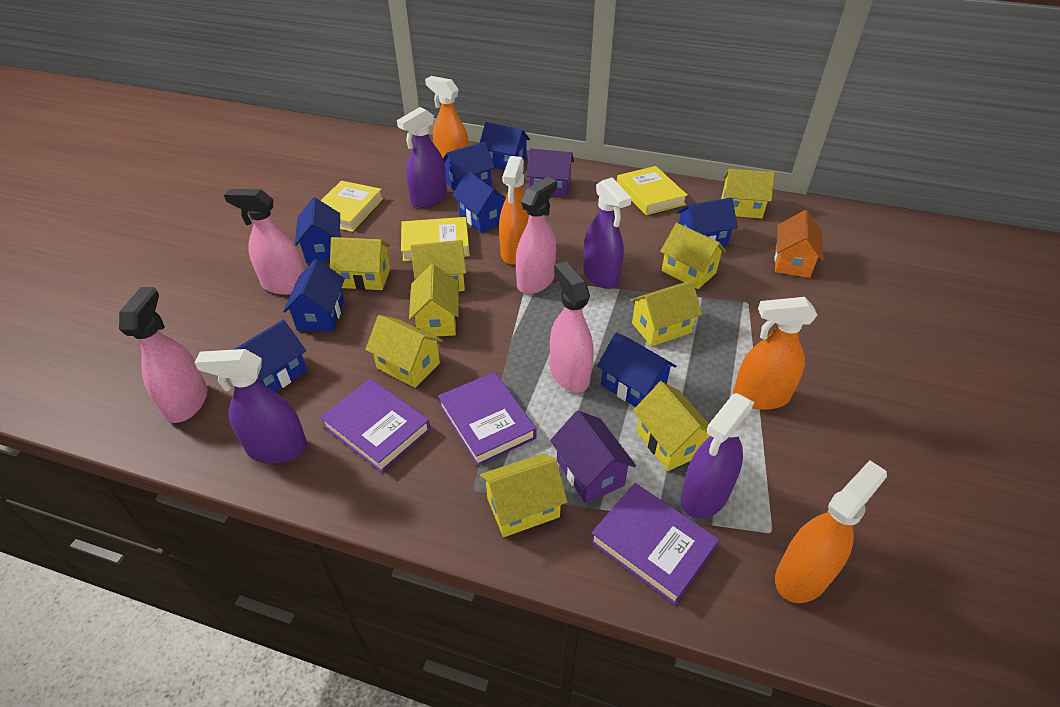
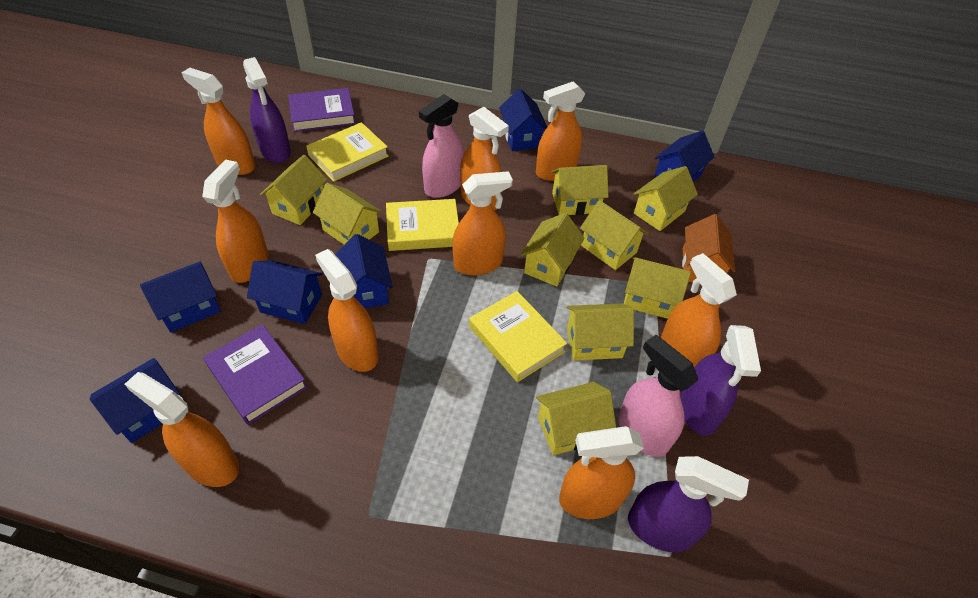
blue house: [233,320,307,392] [283,259,345,332] [295,197,341,263] [443,142,495,191] [452,171,506,233] [480,122,530,170] [597,332,676,407] [676,198,738,247] = 8 -> [89,358,181,443] [140,261,221,332] [247,260,322,324] [335,234,393,308] [499,89,547,151] [654,130,714,182] = 6
orange spray bottle: [425,76,469,158] [499,156,529,265] [733,297,818,410] [775,460,887,603] = 4 -> [125,372,239,487] [182,68,255,175] [202,159,268,283] [315,249,379,372] [452,171,513,275] [460,107,509,211] [536,81,585,181] [559,426,644,519] [661,253,737,367] = 9
pink spray bottle: [119,287,208,423] [224,189,304,295] [516,177,557,294] [550,261,594,392] = 4 -> [419,94,464,198] [618,335,698,457] = 2
purple book: [320,379,431,473] [438,372,537,466] [590,483,719,605] = 3 -> [203,324,308,425] [288,88,356,132] = 2
purple house: [526,148,574,198] [550,410,636,504] = 2 -> none = 0
purple spray bottle: [194,349,308,463] [397,107,447,208] [583,178,632,289] [681,393,755,519] = 4 -> [243,57,291,163] [628,456,749,552] [680,325,761,436] = 3

